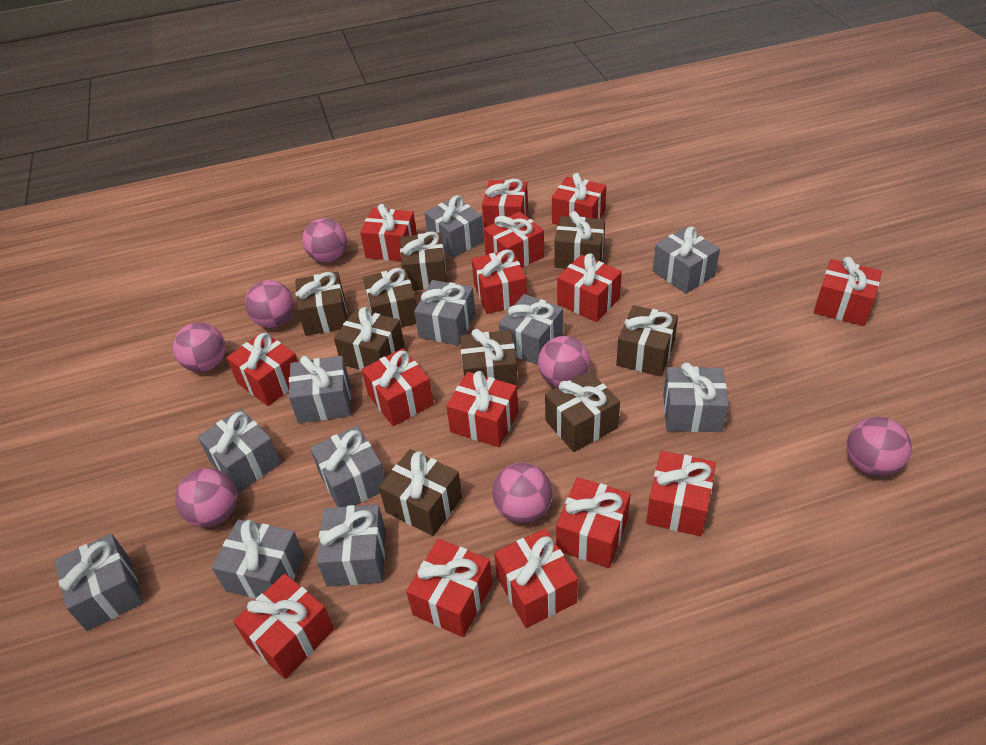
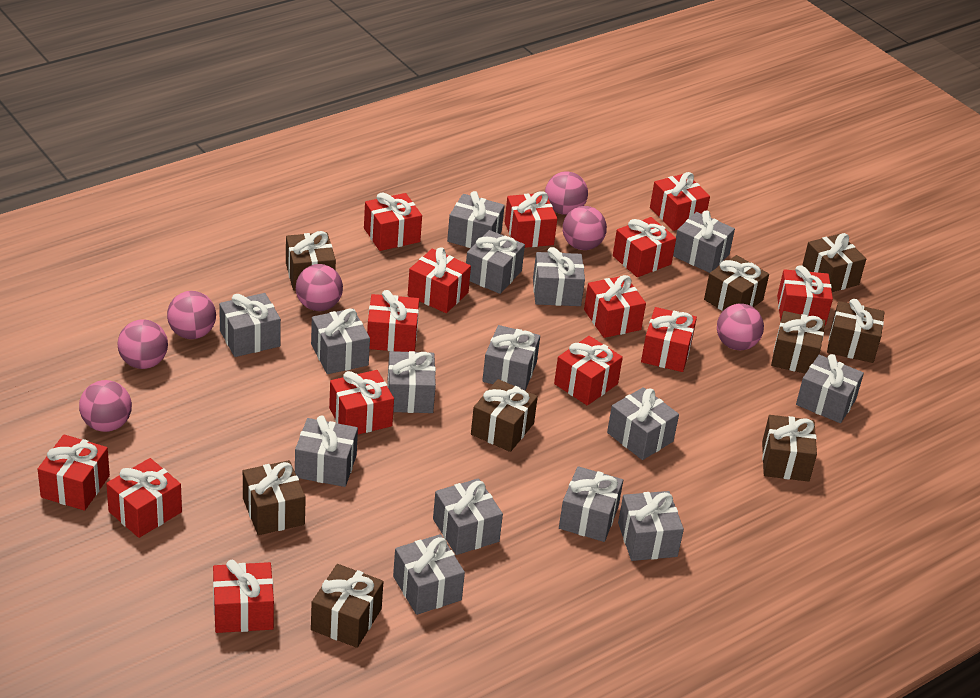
grey gift: [54,533,144,631] [197,409,281,493] [212,519,304,599] [289,356,351,423] [310,426,385,507] [317,505,386,586] [414,280,475,346] [424,195,484,258] [499,294,563,365] [653,227,720,294] [663,363,729,432] = 11 -> [219,293,281,357] [295,415,358,487] [311,308,370,374] [387,351,436,413] [393,534,465,615] [433,478,503,555] [447,191,505,248] [466,230,525,294] [482,325,540,391] [533,247,585,306] [559,466,623,542] [607,387,679,460] [618,491,684,561] [673,211,735,273] [796,354,864,423] = 15
red gift: [227,332,298,406] [233,574,334,679] [360,204,417,261] [362,348,434,426] [406,539,493,637] [446,371,518,447] [472,249,527,314] [482,179,528,228] [484,212,544,268] [494,528,578,628] [552,173,606,225] [556,477,630,568] [557,254,622,322] [646,451,716,536] [814,257,882,326] = 15 -> [38,434,110,511] [106,458,182,538] [213,560,274,633] [329,370,394,434] [364,192,422,251] [367,290,419,352] [408,247,471,313] [505,191,557,248] [554,336,623,405] [584,275,646,338] [613,217,676,277] [641,307,697,372] [650,172,710,231] [777,265,833,325] = 14

